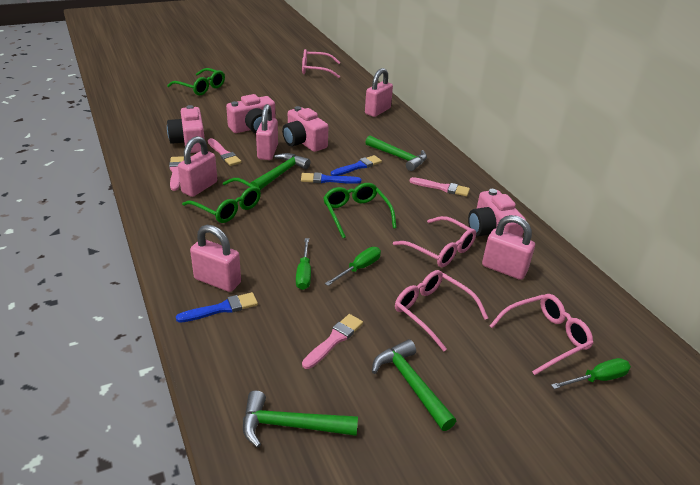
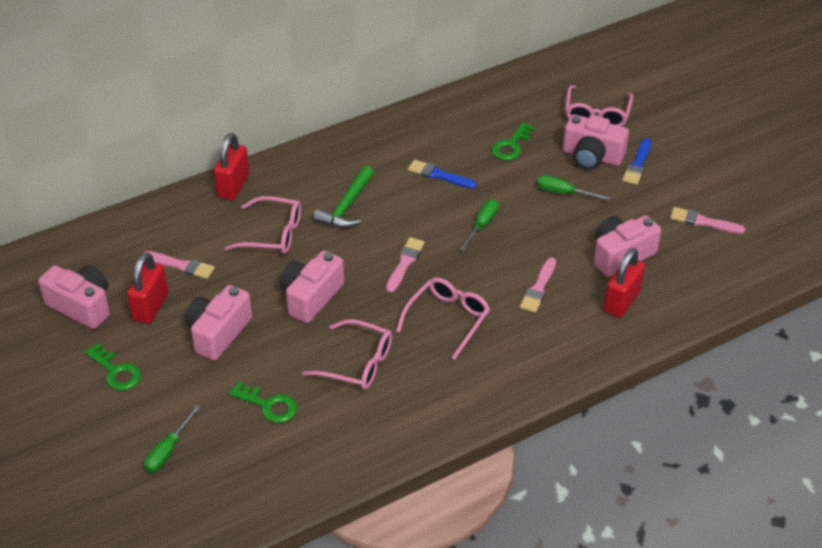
blue brush: [176,292,258,323] [301,172,361,184] [331,155,382,176] = 3 -> [408,160,477,189] [622,138,651,185] = 2
green glasses: [167,68,225,95] [182,178,261,223] [323,183,397,238] = 3 -> none = 0
green hammer: [243,390,358,448] [250,153,310,190] [365,135,427,171] [372,339,456,431] = 4 -> [313,166,374,228] = 1
green key: none = 0 -> [85,343,141,391] [229,382,297,423] [491,122,535,160] = 3
pink camera: [167,105,205,153] [226,94,276,134] [282,106,328,152] [468,189,526,237] = 4 -> [38,265,110,329] [185,285,252,361] [280,251,344,323] [563,114,629,170] [594,215,661,277] = 5
pink padlock: [178,136,217,197] [190,225,241,292] [256,104,278,160] [365,68,393,117] [482,215,535,280] = 5 -> none = 0
red padlock: none = 0 -> [127,252,168,324] [214,133,249,200] [604,248,645,318] = 3

